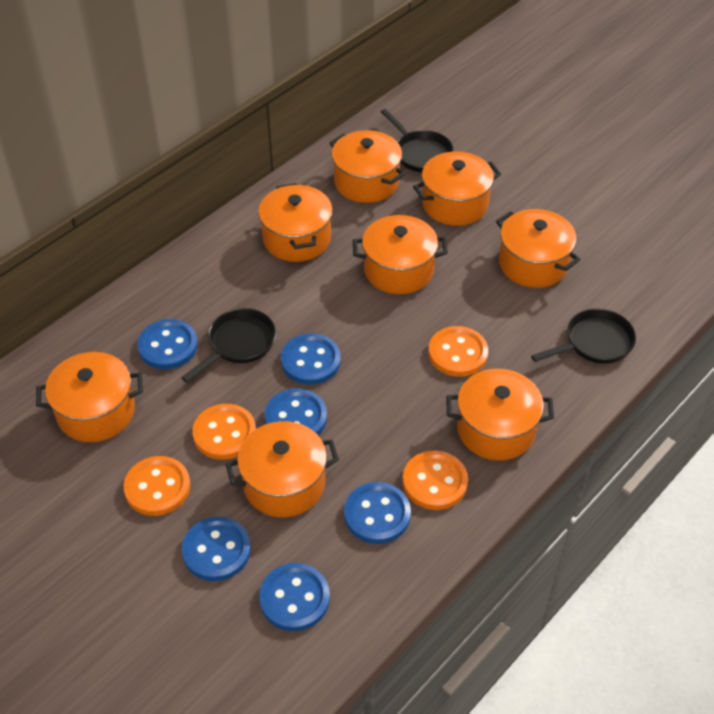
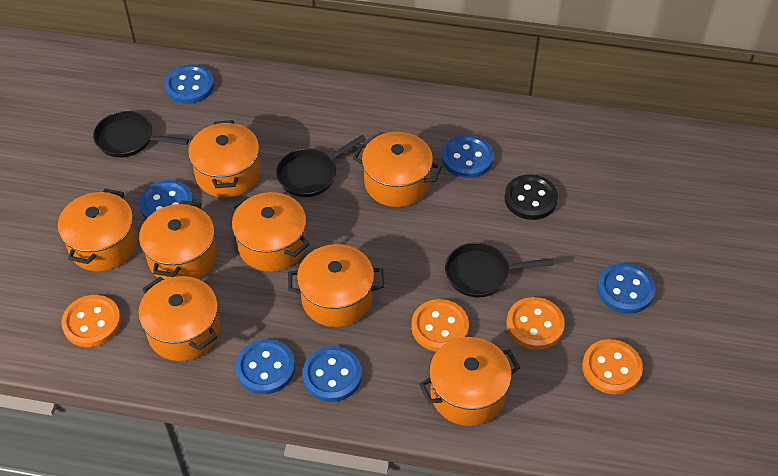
black button: none = 0 -> [504,174,558,220] = 1

